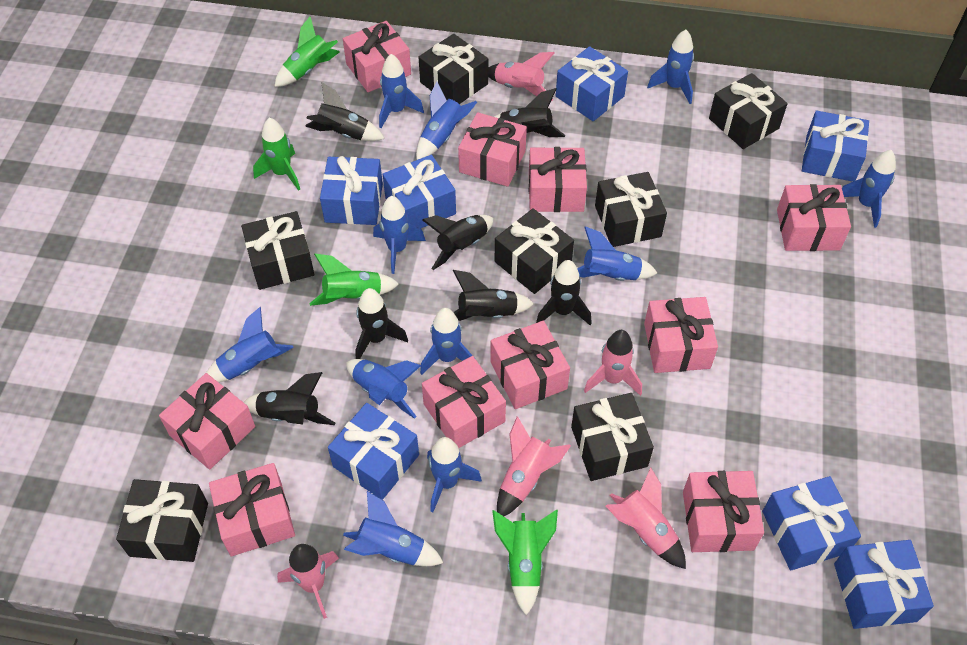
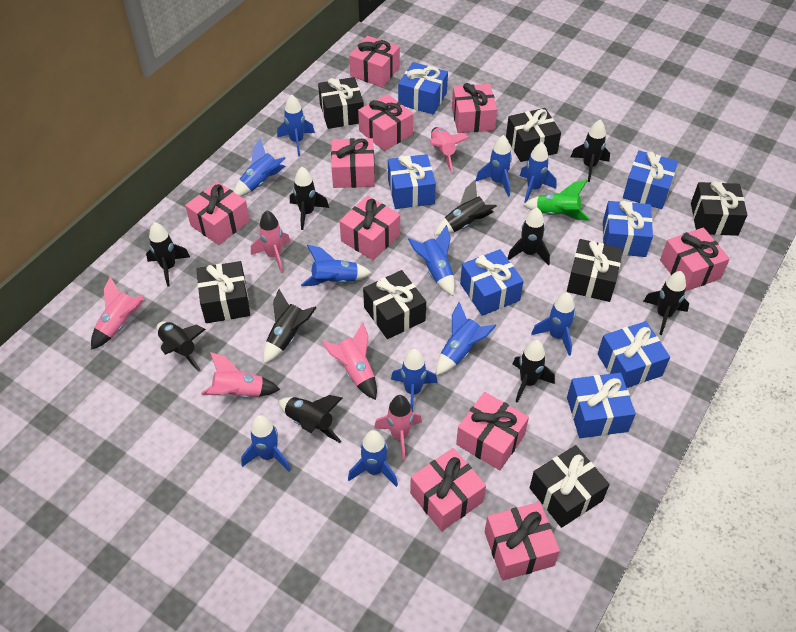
black rocket: [243,372,335,425] [305,82,385,141] [355,288,408,359] [423,215,493,270] [453,270,534,321] [494,88,565,137] [536,260,592,325] = 7 -> [146,222,190,287] [157,322,206,371] [263,289,317,364] [278,395,343,443] [290,167,329,230] [434,180,497,235] [507,208,550,265] [513,340,555,403] [570,119,610,182] [643,271,689,335] = 10
green rocket: [253,117,300,191] [274,17,340,87] [309,254,399,306] [492,510,558,615] = 4 -> [523,180,590,221] = 1
pink rocket: [277,544,339,619] [488,52,554,101] [497,416,571,516] [584,330,642,396] [606,467,686,569] = 5 -> [91,276,144,350] [201,352,280,398] [251,210,290,273] [322,322,377,400] [374,395,422,461] [429,127,469,172] = 6

